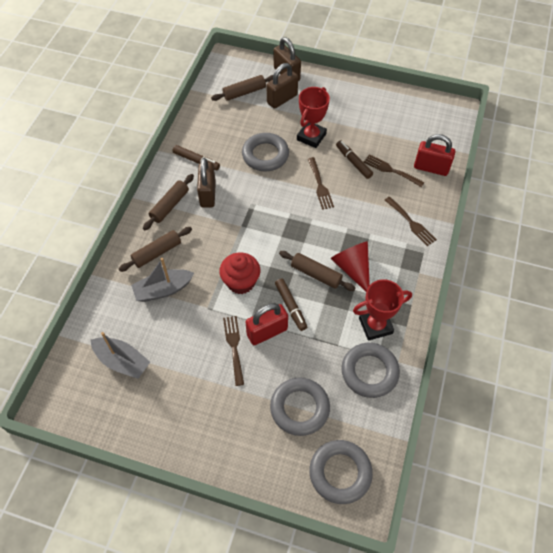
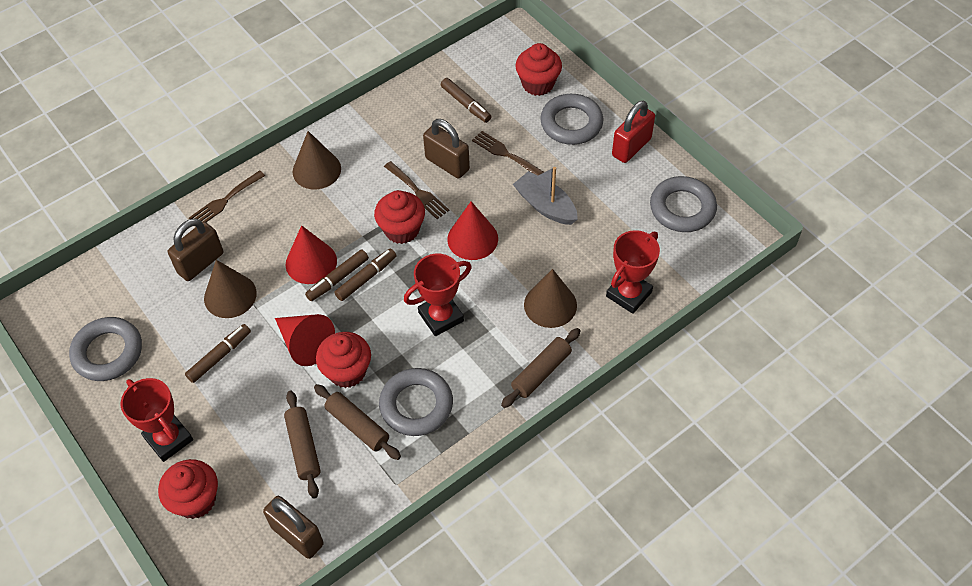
brown cone: none = 0 -> [204,260,257,318] [293,131,341,189] [524,269,577,328] = 3
brown fork: [223,316,244,386] [308,157,334,210] [364,154,425,187] [385,197,437,246] = 4 -> [189,170,265,222] [384,161,449,219] [472,131,544,175] = 3
brown marker: [172,145,220,171] [275,278,307,331] [336,140,373,179] = 3 -> [185,324,251,383] [305,249,369,301] [334,248,396,301] [441,78,492,123] = 4
brown rolling pin: [119,227,192,272] [143,174,194,230] [211,75,273,101] [279,251,355,291] = 4 -> [284,390,321,499] [314,384,401,460] [501,328,581,408] = 3
grey boat: [91,332,150,379] [131,258,194,302] = 2 -> [513,167,578,225] = 1
red cone: [331,241,370,292] = 1 -> [275,314,335,366] [286,225,337,284] [447,201,498,260] = 3
red cupcake: [219,252,260,294] = 1 -> [158,459,218,519] [316,332,371,388] [374,190,425,244] [515,43,562,96] = 4
red padlock: [246,303,288,345] [414,134,455,176] = 2 -> [612,100,655,163] = 1
red trophy: [297,87,330,148] [353,279,412,341] = 2 -> [121,378,193,462] [404,254,472,336] [606,230,660,314] = 3

